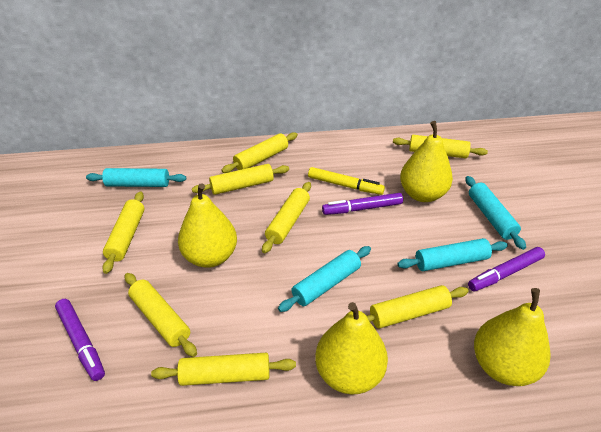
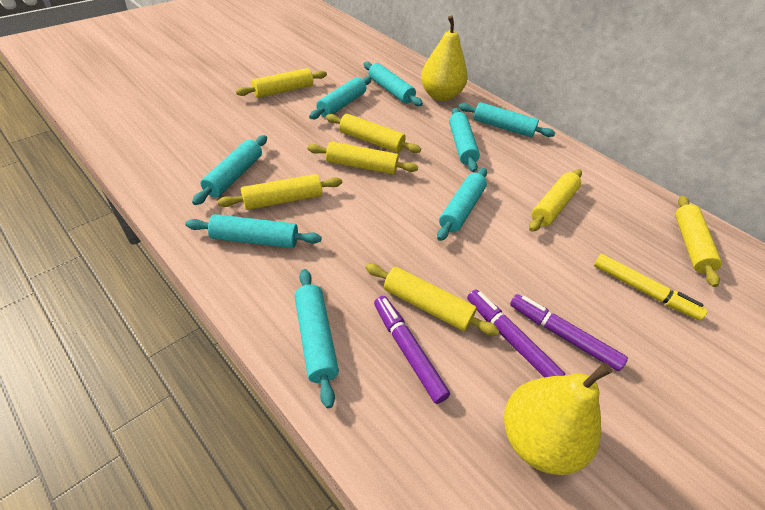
turquoise rolling pin: [86,168,186,187] [278,246,371,312] [397,238,508,271] [465,176,526,250] = 4 -> [186,214,322,248] [192,135,267,205] [295,269,339,408] [309,76,371,119] [363,62,423,106] [437,168,487,241] [449,108,480,172] [458,102,555,137] = 8
yellow pear: [178,183,237,268] [315,302,388,394] [400,121,453,202] [474,288,551,386] = 4 -> [421,15,468,101] [504,362,613,475] = 2
yellow rolling pin: [102,191,145,274] [125,273,197,357] [151,353,296,386] [192,164,289,195] [222,132,298,173] [262,182,311,253] [367,285,469,328] [393,135,488,158] = 8 -> [217,174,342,210] [236,68,327,98] [307,141,418,174] [326,114,421,153] [365,264,499,336] [529,169,582,232] [675,196,722,287] = 7

